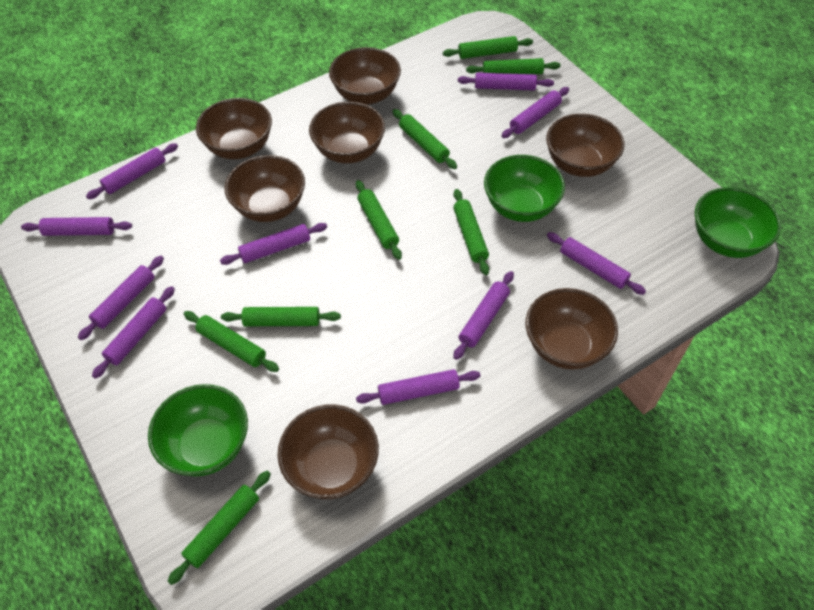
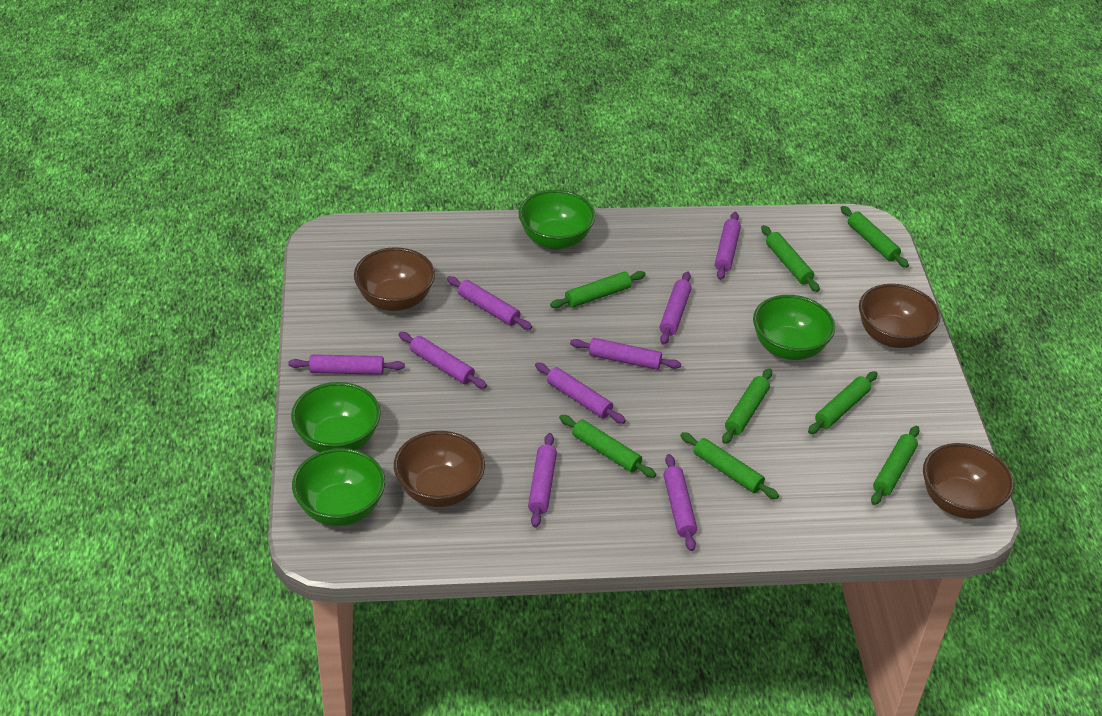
brown bowl: [196,98,272,159] [225,155,305,222] [278,405,379,499] [309,102,385,163] [329,47,401,105] [526,288,618,369] [546,114,625,177] = 7 -> [354,247,435,311] [394,431,485,507] [859,284,941,348] [923,443,1014,519] = 4
green bowl: [148,384,248,477] [484,155,565,222] [695,187,781,258] = 3 -> [291,382,381,452] [292,448,385,526] [518,190,595,249] [753,295,835,360] = 4
purple rolling pin: [21,217,132,236] [78,256,164,340] [86,143,178,199] [92,286,175,379] [220,223,327,265] [356,369,480,405] [453,271,514,360] [458,73,554,91] [501,87,569,138] [547,232,646,295] = 10 -> [288,354,405,375] [399,332,487,389] [447,276,532,330] [528,433,557,527] [535,362,626,424] [570,338,681,370] [660,271,692,345] [664,454,697,551] [715,212,741,280] = 9

